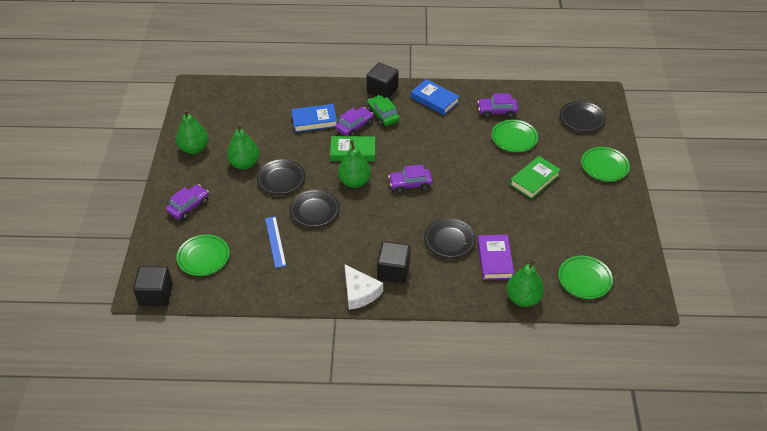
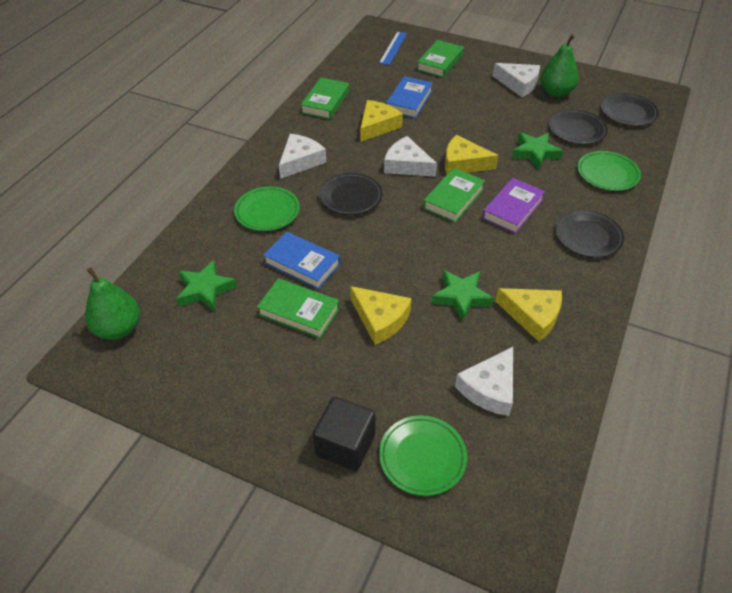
black cube: [133,266,173,306] [367,63,399,98] [377,241,410,283] = 3 -> [313,396,376,471] = 1
green book: [330,136,375,161] [510,156,561,199] = 2 -> [257,278,339,339] [301,78,349,120] [417,40,464,78] [423,168,485,222] = 4
green car: [367,95,400,126] = 1 -> none = 0
green pear: [176,109,209,154] [227,123,260,169] [338,140,371,188] [507,259,544,307] = 4 -> [85,267,140,340] [540,34,579,97] = 2
green plate: [176,234,230,276] [492,120,538,152] [558,256,613,299] [581,147,630,181] = 4 -> [234,186,300,231] [379,415,467,496] [577,151,641,191] = 3
green star: none = 0 -> [176,260,237,312] [431,270,494,322] [511,132,563,170] = 3
purple car: [166,184,209,220] [335,107,374,136] [388,164,433,193] [478,93,518,118] = 4 -> none = 0
white cheese: [345,264,383,310] = 1 -> [279,134,326,179] [384,136,437,177] [455,347,513,416] [493,63,540,97] = 4
yellow cheese: none = 0 -> [350,286,412,344] [360,100,403,142] [445,135,499,175] [495,288,562,342] = 4

